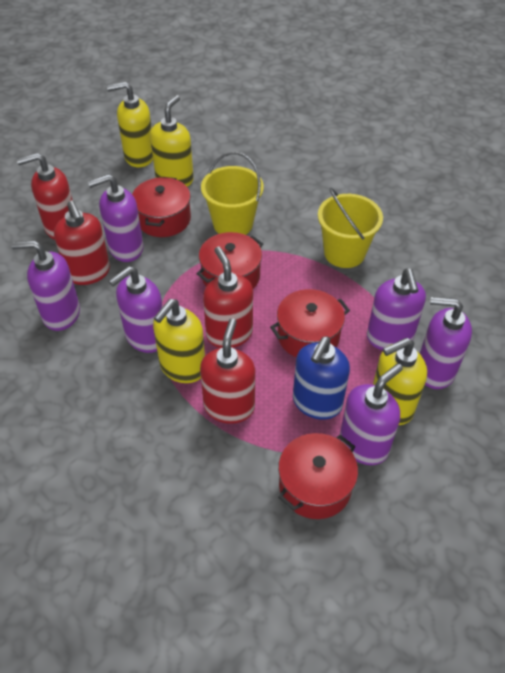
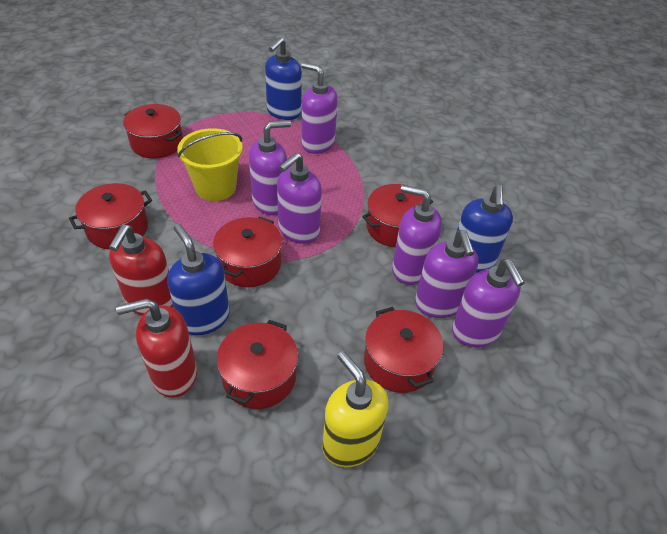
blue soap dispenser: [293,336,350,420] = 1 -> [167,224,230,335] [265,37,302,120] [455,185,513,272] = 3
red pot: [132,177,191,237] [196,232,263,289] [270,289,350,357] [278,433,358,519] = 4 -> [69,183,152,249] [123,104,183,158] [213,217,282,287] [217,320,298,409] [362,184,433,247] [364,307,443,393] = 6
red soap dispenser: [16,153,73,240] [54,201,110,285] [200,319,255,424] [203,247,253,348] = 4 -> [109,225,173,316] [116,299,197,398] = 2
yellow bucket: [201,152,264,235] [318,188,383,268] = 2 -> [177,128,243,201] = 1
yellow soap dispenser: [107,82,153,167] [150,95,194,187] [153,299,205,383] [373,338,427,425] = 4 -> [322,351,389,467] = 1

